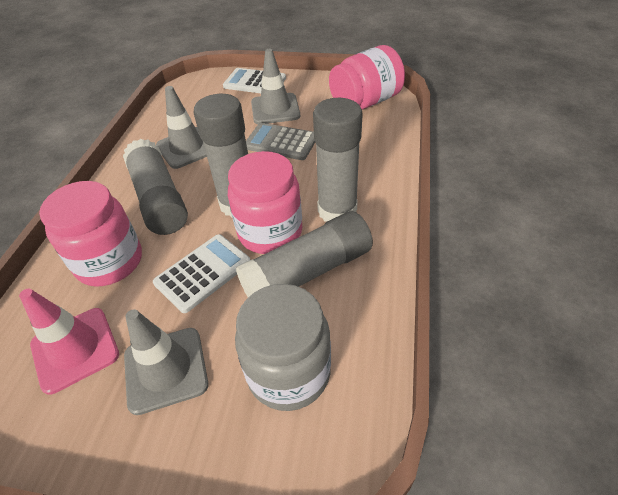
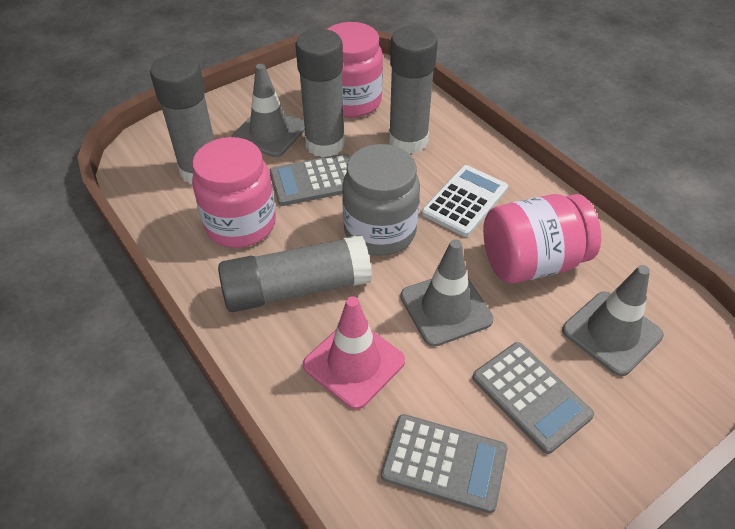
grey calculator: [246,123,315,160] = 1 -> [270,154,350,206] [381,414,508,513] [472,342,594,454] = 3
white calculator: [153,234,250,313] [223,68,286,93] = 2 -> [422,165,508,237] = 1

